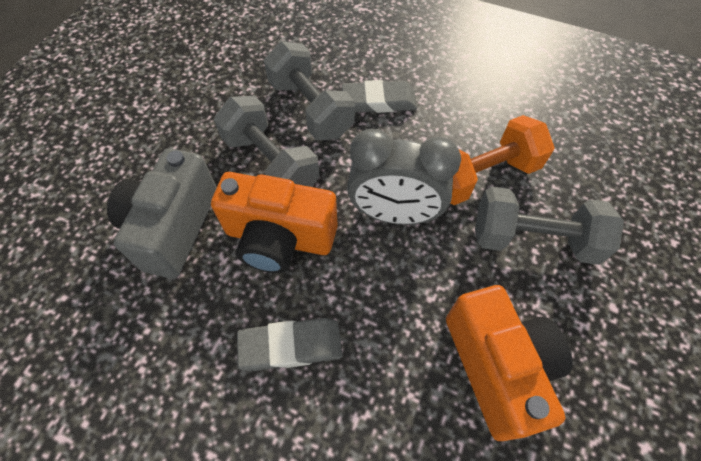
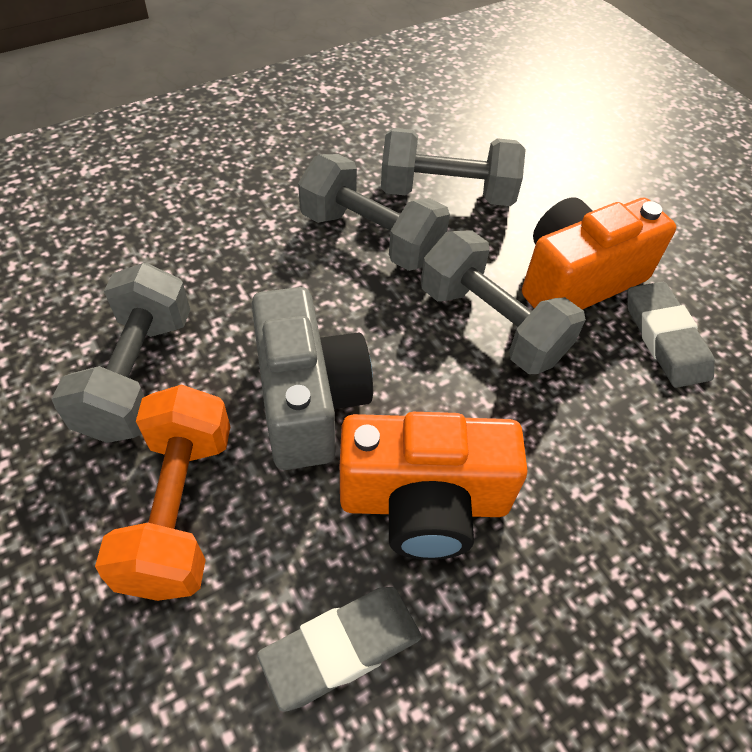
grey clock: [347,129,461,225] = 1 -> none = 0
grey dumbbell: [214,96,319,187] [264,41,355,140] [475,187,624,265] = 3 -> [51,263,190,443] [298,154,450,271] [381,128,526,206] [421,230,586,374] = 4

